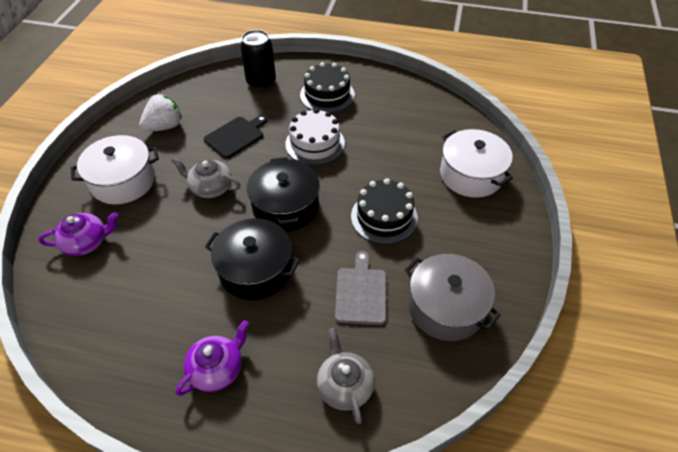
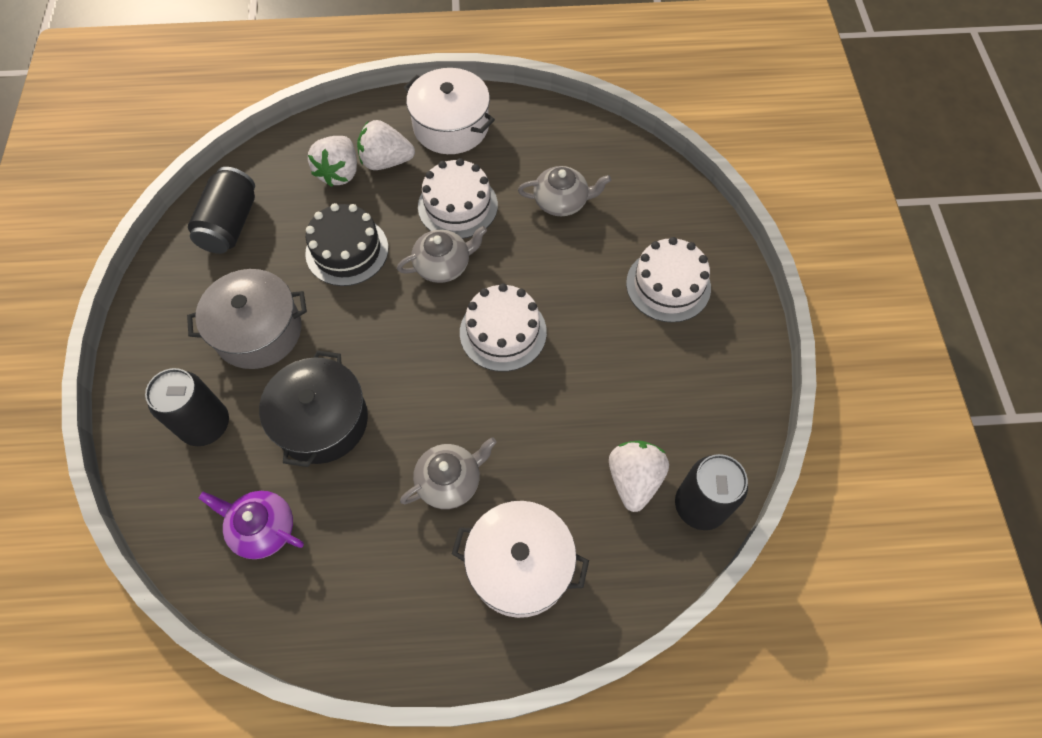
black cake: [300,62,355,113] [351,178,418,244] = 2 -> [305,203,388,286] = 1
black can: [240,30,276,90] = 1 -> [145,368,229,446] [188,167,255,254] [675,454,748,530] = 3
black cutting board: [204,115,268,159] = 1 -> none = 0
black pot: [205,218,300,300] [247,157,320,232] = 2 -> [259,350,368,467] = 1
grey cutting board: [335,251,386,325] = 1 -> none = 0
grey teapot: [172,157,241,198] [317,328,375,424] = 2 -> [397,226,487,283] [400,437,497,509] [518,166,611,216] = 3
purple teapot: [39,212,118,256] [176,320,249,396] = 2 -> [198,491,304,559] = 1
white cake: [285,108,345,165] = 1 -> [418,158,498,239] [460,283,547,372] [626,237,711,323] = 3
white strawberry: [139,94,182,132] = 1 -> [308,136,357,187] [357,120,415,170] [609,440,669,512] = 3

